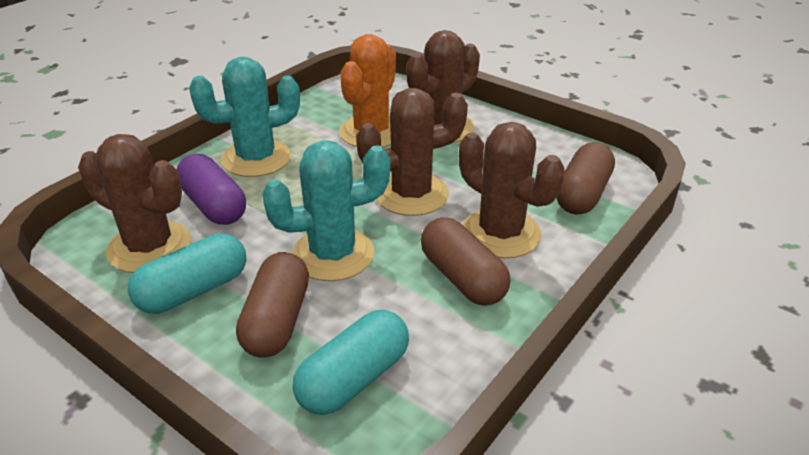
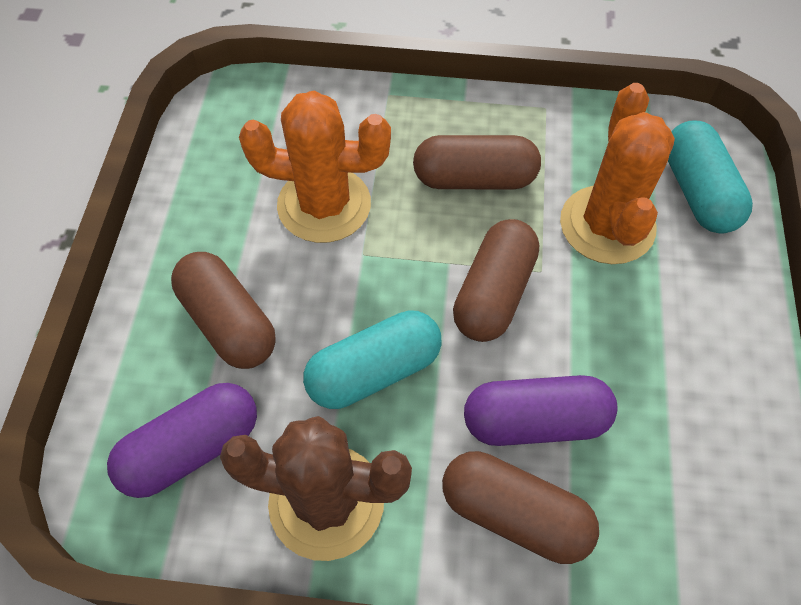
brown cactus: [78,134,191,273] [356,88,468,216] [406,30,480,143] [459,122,565,258] = 4 -> [220,416,412,561] = 1
brown capsule: [236,252,309,357] [421,217,510,306] [556,142,615,215] = 3 -> [171,252,276,369] [413,135,541,189] [442,451,599,564] [453,219,539,342] = 4
orange cactus: [339,34,396,147] = 1 -> [239,91,391,243] [560,83,675,264] = 2
purple capsule: [177,154,246,225] = 1 -> [107,383,257,498] [464,375,618,446] = 2
turquoise cactus: [189,57,300,177] [262,141,390,281] = 2 -> none = 0

